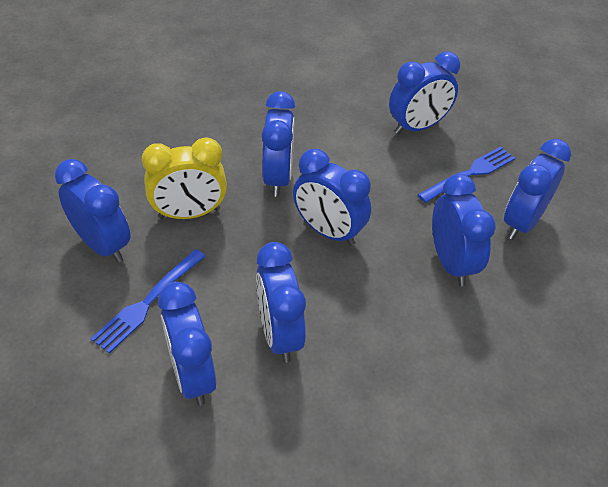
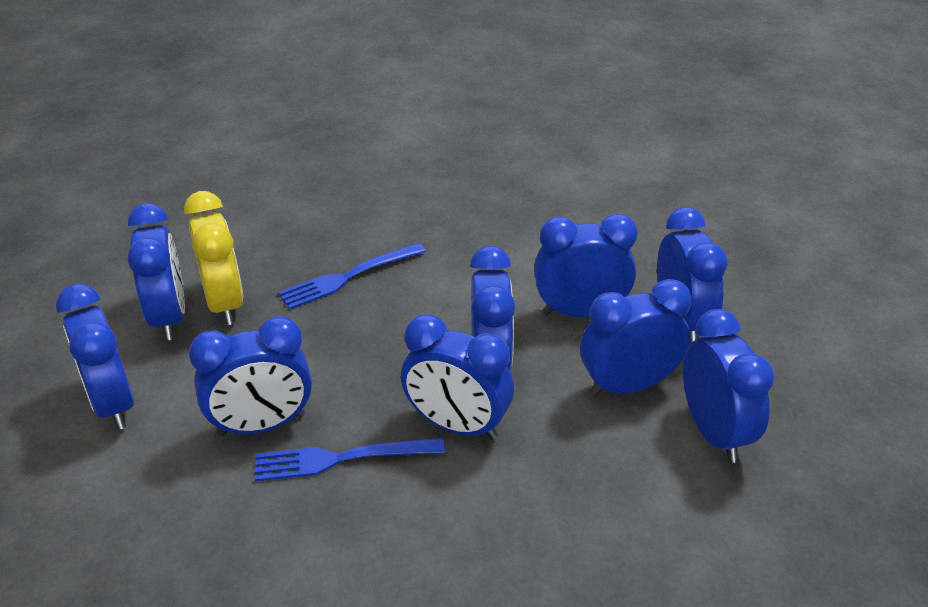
blue clock: [55,159,131,263] [158,282,217,406] [256,242,306,363] [262,91,295,197] [293,149,371,246] [389,51,460,134] [432,174,496,286] [504,139,571,240] = 8 -> [56,284,134,430] [128,203,185,341] [189,316,312,436] [401,314,514,440] [470,245,515,370] [534,213,638,317] [580,279,691,396] [657,207,728,344] [683,309,775,463] = 9

